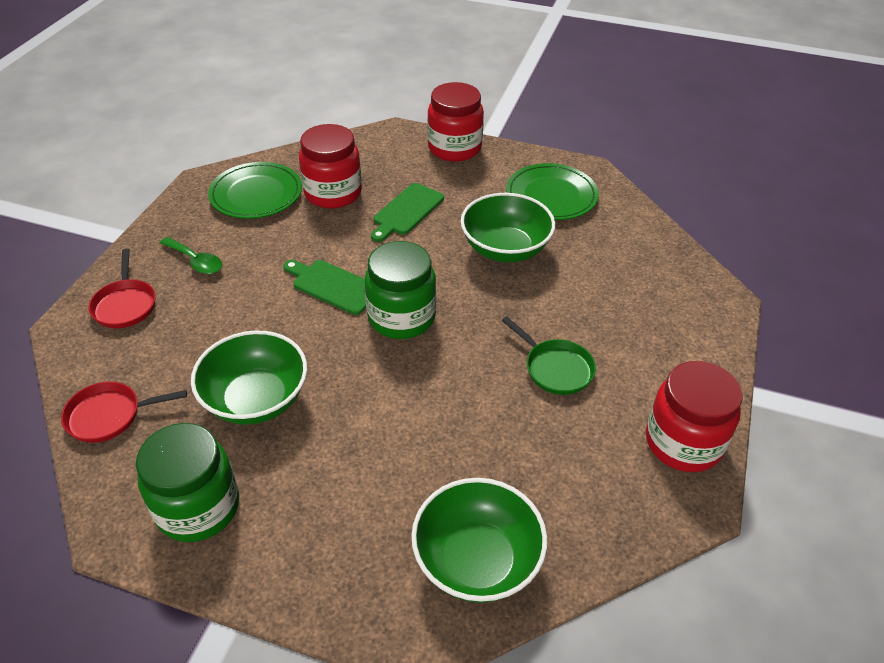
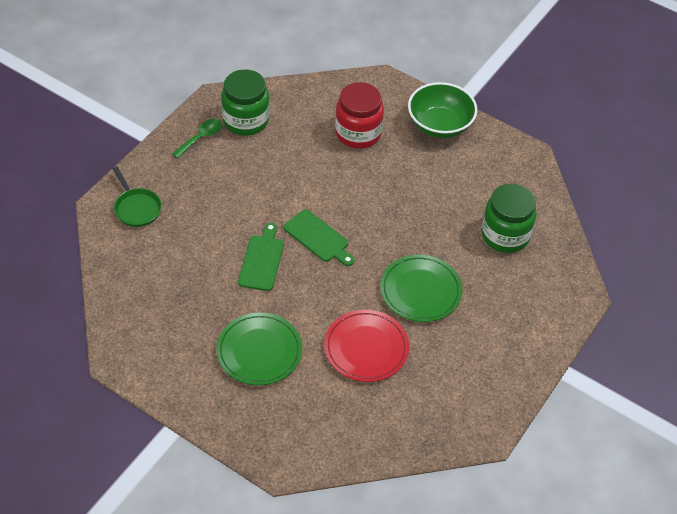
green bowl: [191,330,307,425] [411,478,547,603] [461,193,555,262] = 3 -> [408,82,477,138] = 1
red jar: [299,124,362,209] [427,82,484,162] [646,361,742,472] = 3 -> [335,82,384,149] = 1
red pan: [61,382,187,443] [89,249,156,328] = 2 -> none = 0
red plate: none = 0 -> [324,310,409,382] = 1

